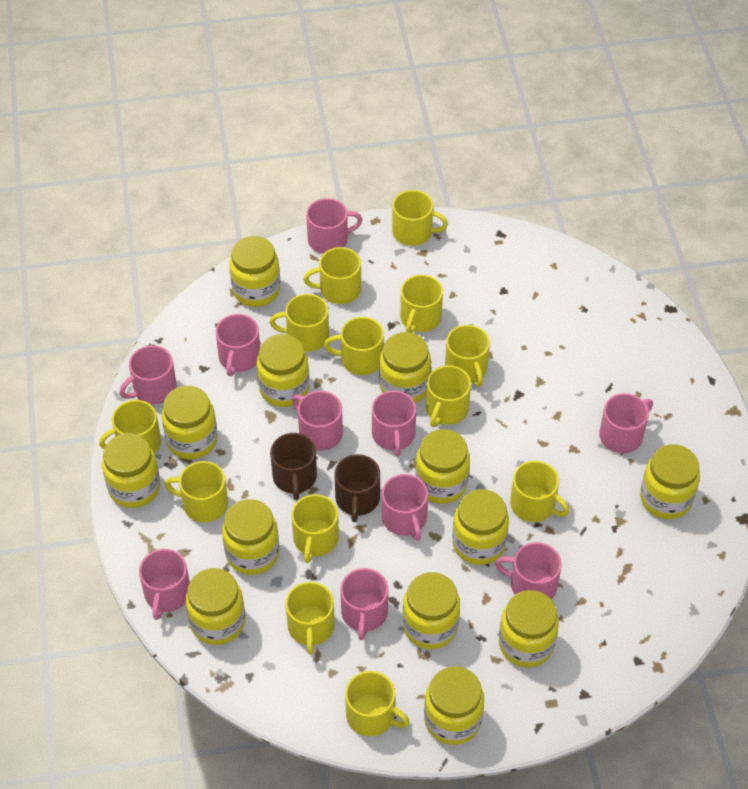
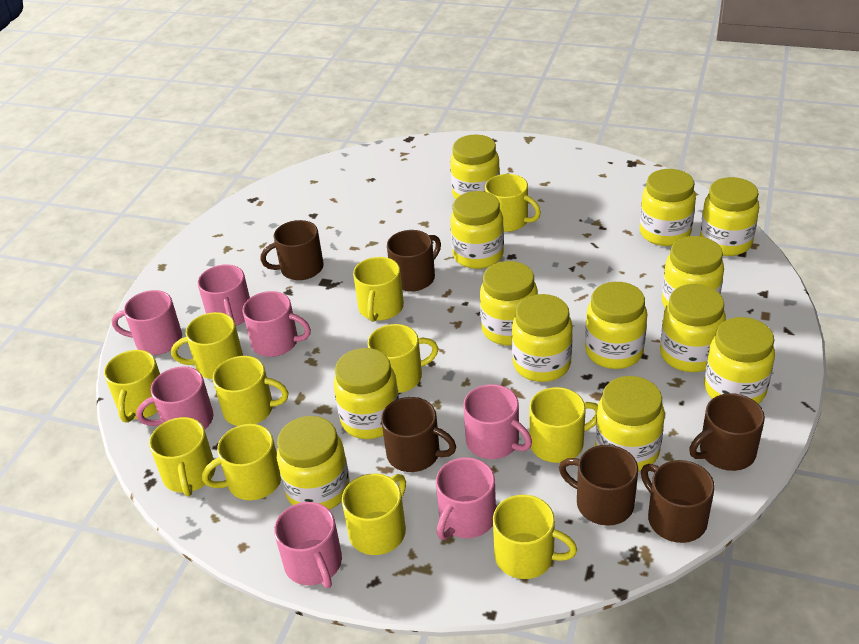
brown mug: [270,433,317,500] [334,454,380,522] = 2 -> [260,220,324,280] [381,397,456,472] [387,230,441,292] [559,445,638,526] [641,460,715,543] [689,393,765,471] = 6
pink mug: [119,345,177,404] [139,549,190,620] [215,314,260,376] [292,391,343,451] [306,198,362,254] [340,568,388,640] [372,391,416,456] [382,474,428,541] [495,542,562,599] [599,393,653,453] = 10 -> [112,290,182,355] [136,366,214,430] [198,265,250,326] [242,291,311,357] [274,502,342,588] [436,457,496,540] [463,384,532,459] = 7
yellow mug: [99,400,161,453] [165,461,228,523] [270,294,329,352] [285,582,335,655] [291,494,339,563] [304,247,361,304] [324,317,384,375] [345,671,410,736] [392,190,448,246] [400,275,443,333] [426,365,471,427] [445,325,490,387] [510,461,569,522] = 13 -> [104,350,160,423] [149,417,215,496] [171,312,243,379] [202,424,281,500] [213,356,288,426] [342,474,406,555] [353,257,404,322] [368,324,439,393] [485,174,541,232] [493,495,577,579] [529,387,598,463] = 11

